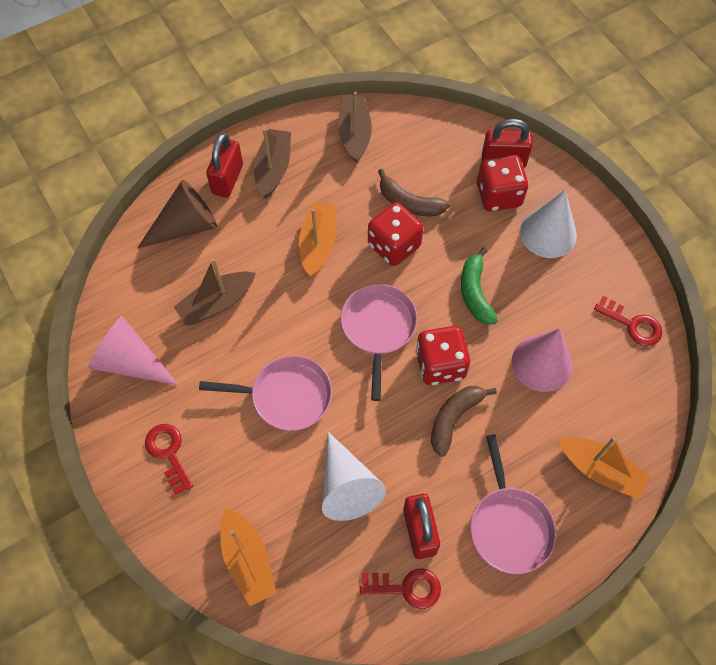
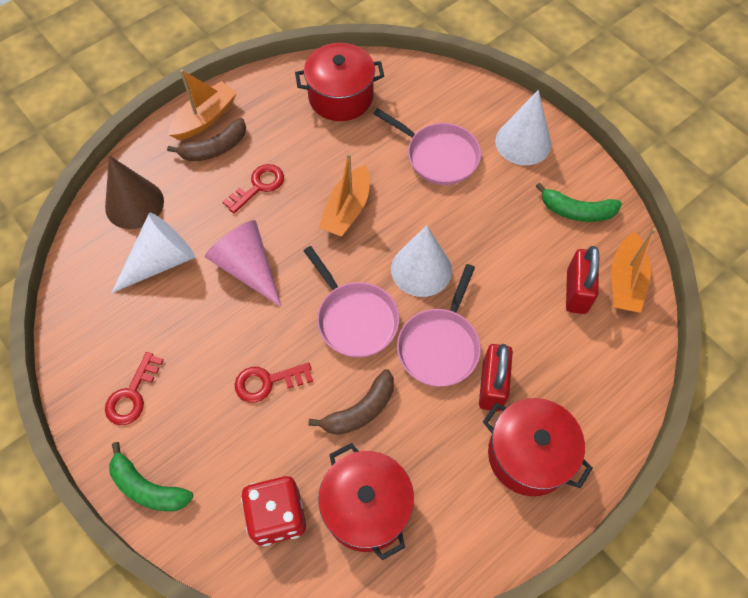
brown boat: [174,258,256,325] [254,128,291,199] [338,92,372,163] = 3 -> none = 0
green banana: [461,247,498,325] = 1 -> [109,442,193,511] [536,183,622,222] = 2
pink cone: [88,316,179,386] [512,328,573,392] = 2 -> [205,220,282,307] = 1
red dice: [368,202,423,266] [415,326,470,385] [477,155,529,212] = 3 -> [241,476,306,546] = 1
red padlock: [206,133,243,198] [403,494,440,559] [482,119,533,168] = 3 -> [479,344,513,411] [566,246,600,314] = 2
red pot: none = 0 -> [295,43,384,121] [318,443,414,560] [483,398,593,496] = 3
white cone: [322,432,386,521] [520,190,577,258] = 2 -> [112,213,195,293] [391,225,452,297] [495,90,551,165] = 3

